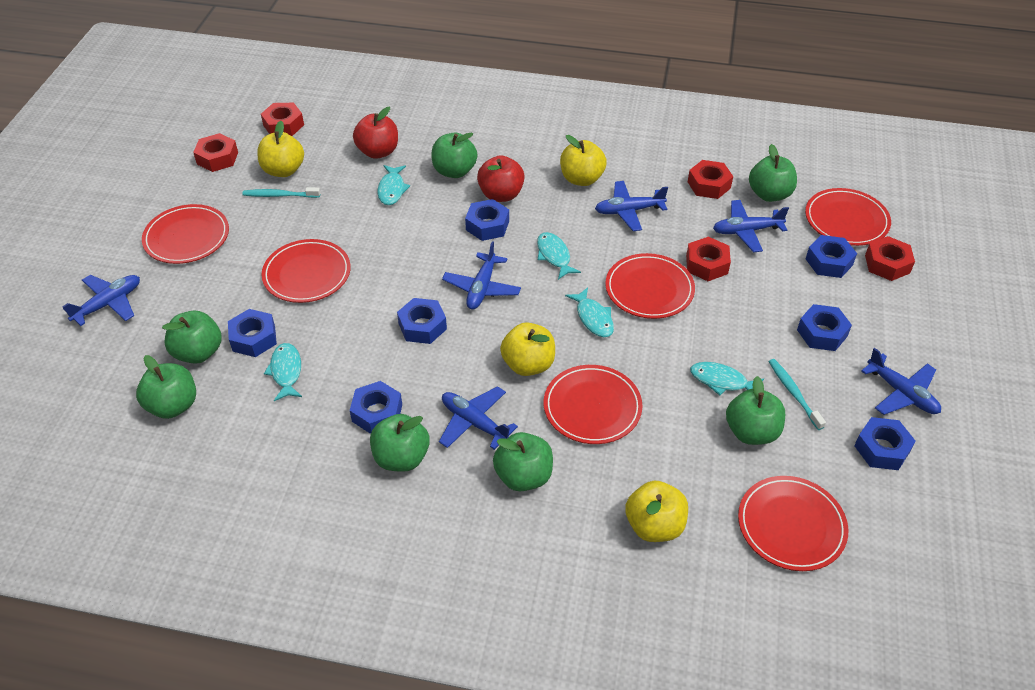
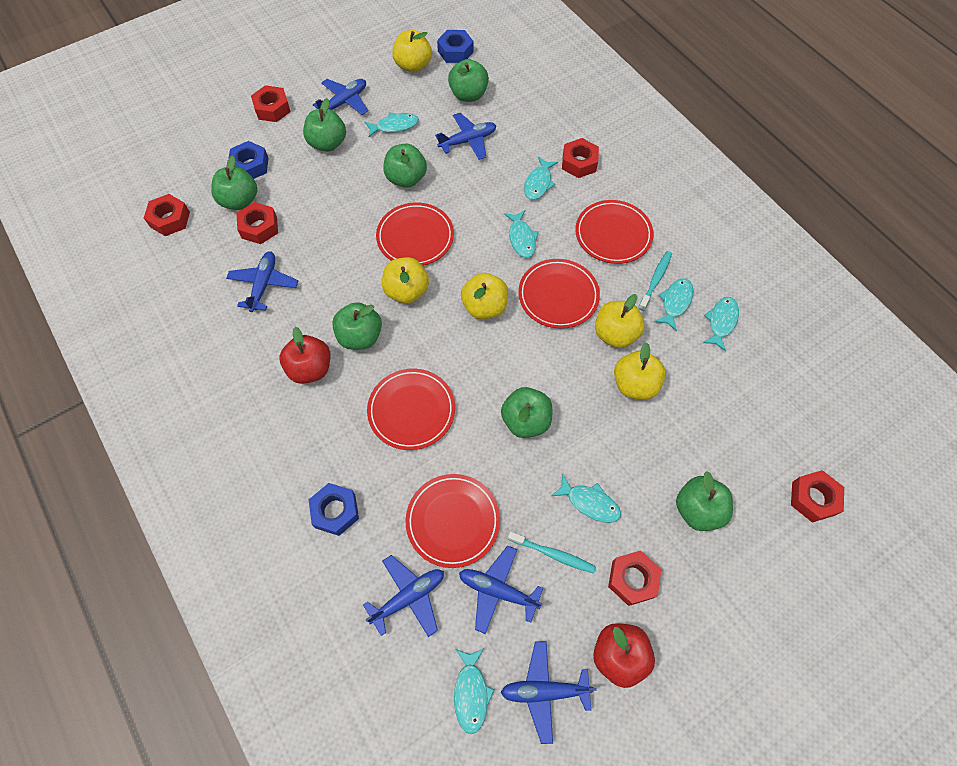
blue nut: [228,309,277,357] [350,381,402,434] [397,298,447,344] [465,199,509,241] [797,304,852,351] [806,235,857,278] [854,417,916,470] = 7 -> [228,141,268,179] [309,483,359,536] [437,30,474,63] = 3
red nut: [193,133,238,172] [261,103,304,136] [686,237,731,281] [688,160,733,199] [865,236,915,281] = 5 -> [144,194,190,236] [237,202,278,244] [251,85,291,122] [562,138,599,178] [608,550,661,606] [791,470,844,523] = 6
red plate: [142,204,229,264] [262,239,351,303] [544,365,643,444] [605,253,695,319] [738,476,848,571] [805,188,891,246] = 6 -> [367,368,455,450] [376,202,454,266] [405,474,500,568] [518,259,600,329] [575,200,653,264] = 5
turquoise fish: [264,343,302,401] [377,165,410,205] [537,232,581,280] [565,287,614,337] [690,362,764,396] = 5 -> [365,112,419,137] [454,648,495,734] [504,210,539,258] [524,156,558,200] [552,474,621,523] [655,278,693,331] [703,297,739,352] = 7
yellow apple: [257,121,304,177] [500,322,555,376] [560,135,607,186] [625,481,688,542] = 4 -> [382,257,429,304] [392,30,432,73] [461,273,508,319] [595,294,645,348] [614,342,666,400] = 5

